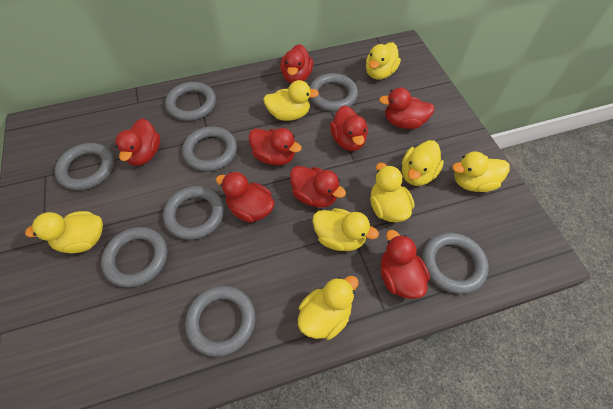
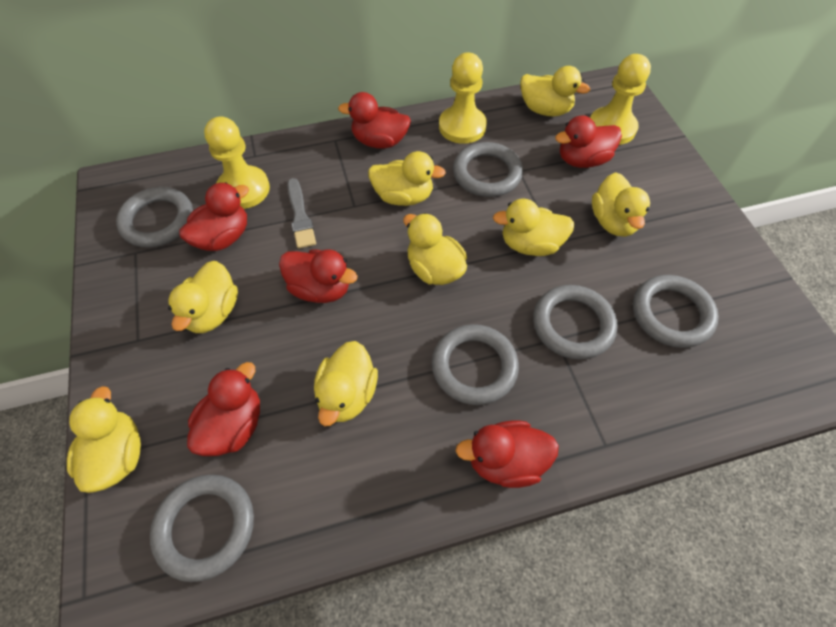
grey brush: none = 0 -> [287,178,316,249] = 1
grey ring: [55,143,114,190] [101,227,167,288] [163,186,224,240] [165,82,216,121] [182,126,237,172] [185,286,255,357] [310,73,358,111] [422,233,489,294] = 8 -> [116,187,193,248] [150,475,254,582] [432,324,519,405] [453,142,523,197] [533,285,618,360] [633,275,719,348] = 6
red duck: [115,118,160,166] [216,172,275,223] [249,128,302,166] [280,44,313,83] [290,166,346,208] [330,106,368,151] [379,88,435,129] [381,230,430,299] = 8 -> [179,182,249,251] [187,362,260,456] [279,249,358,303] [338,92,411,148] [456,420,559,488] [555,115,622,168] = 6
yellow pawn: none = 0 -> [204,116,270,209] [439,52,487,144] [590,54,651,145] = 3

